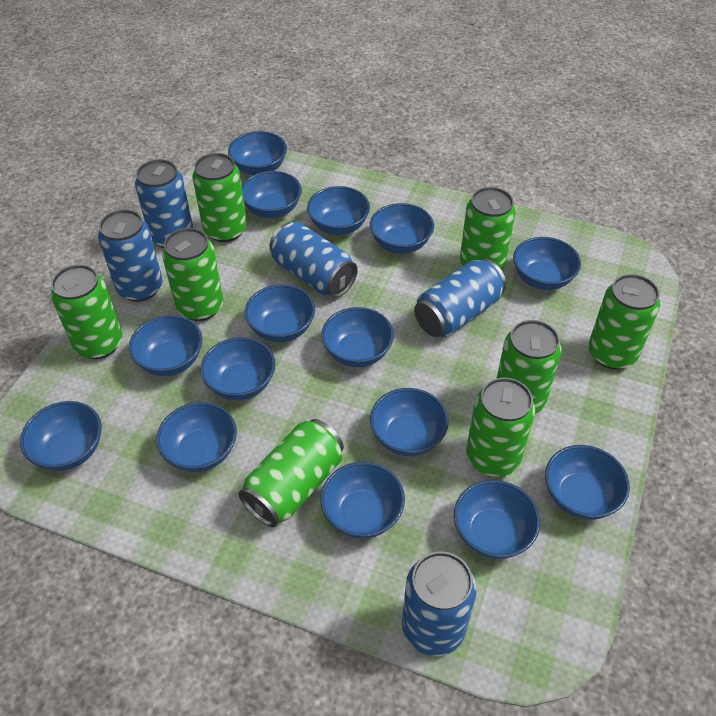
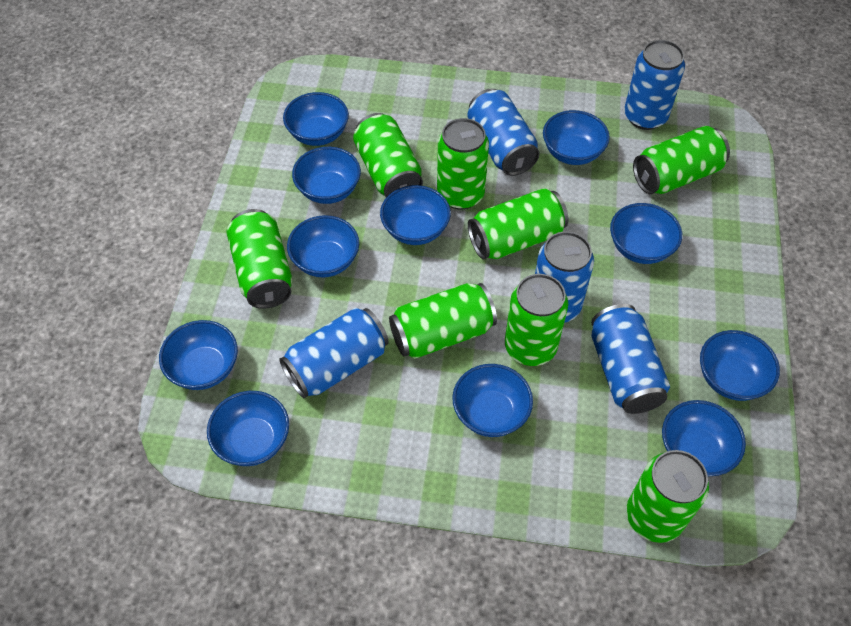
blue bowl: [20,401,102,471] [129,315,202,376] [156,402,237,472] [200,337,275,400] [228,131,287,175] [242,171,302,218] [244,284,315,342] [307,186,370,235] [320,462,405,539] [321,307,394,367] [370,203,434,254] [370,388,449,456] [454,480,540,559] [513,237,581,290] [545,445,630,520] = 15 -> [159,320,238,390] [207,391,289,466] [283,92,349,146] [287,215,359,278] [292,147,361,204] [380,185,451,245] [452,364,533,437] [543,110,610,165] [610,203,682,264] [662,400,746,476] [700,330,780,401] = 11

